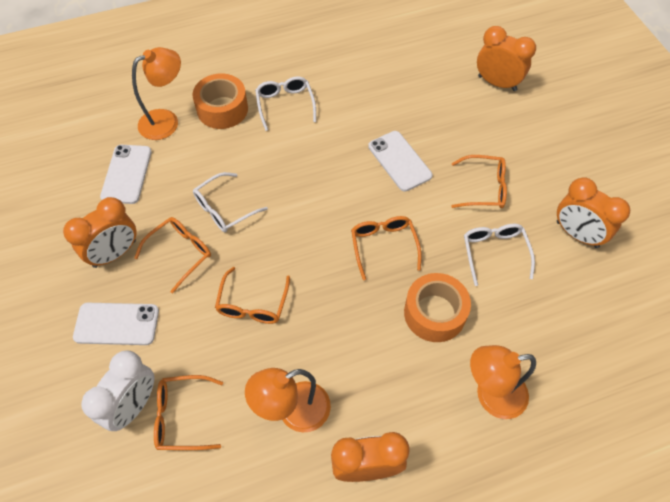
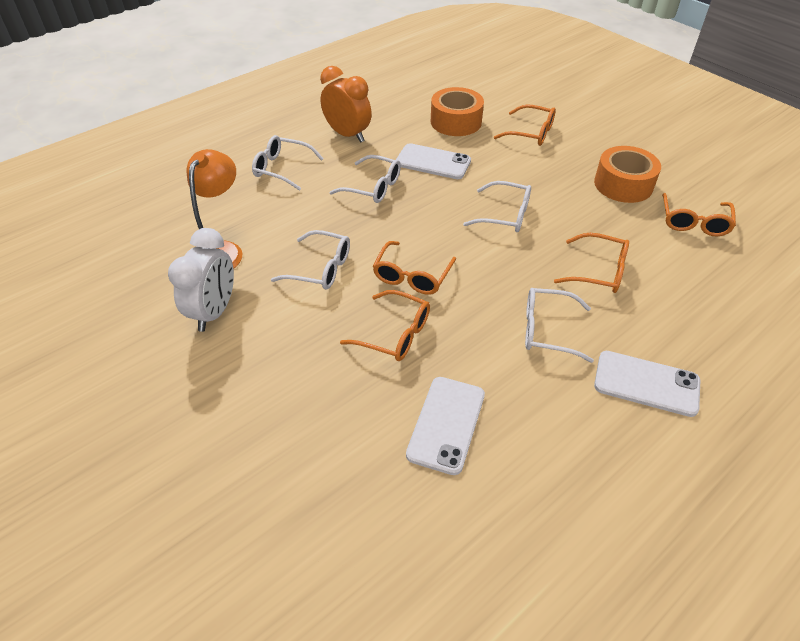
orange clock: [63,197,137,268] [331,432,409,482] [477,26,536,91] [557,178,630,248] = 4 -> [320,66,372,143] = 1
orange lamp: [132,47,181,140] [245,368,331,432] [470,345,536,419] = 3 -> [187,149,242,269] = 1
white glasses: [193,172,268,232] [255,76,316,131] [464,224,535,286] = 3 -> [252,135,324,191] [271,230,350,290] [329,155,401,203] [463,181,531,232] [525,288,594,363] = 5

